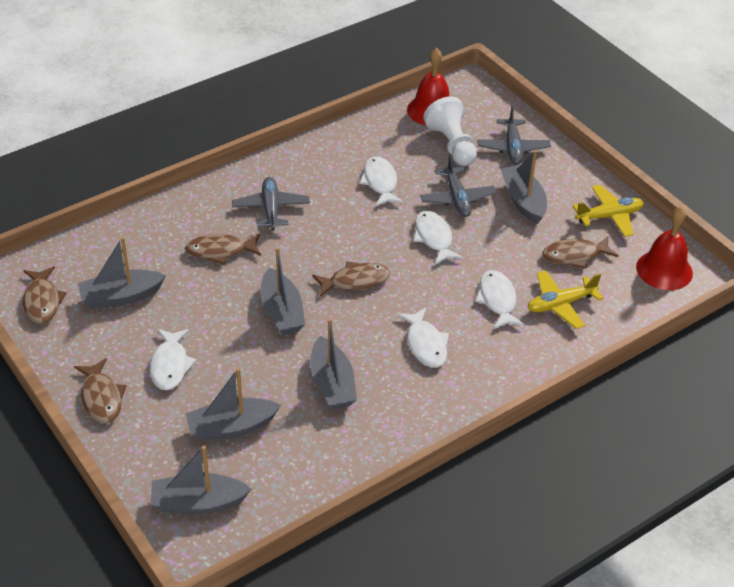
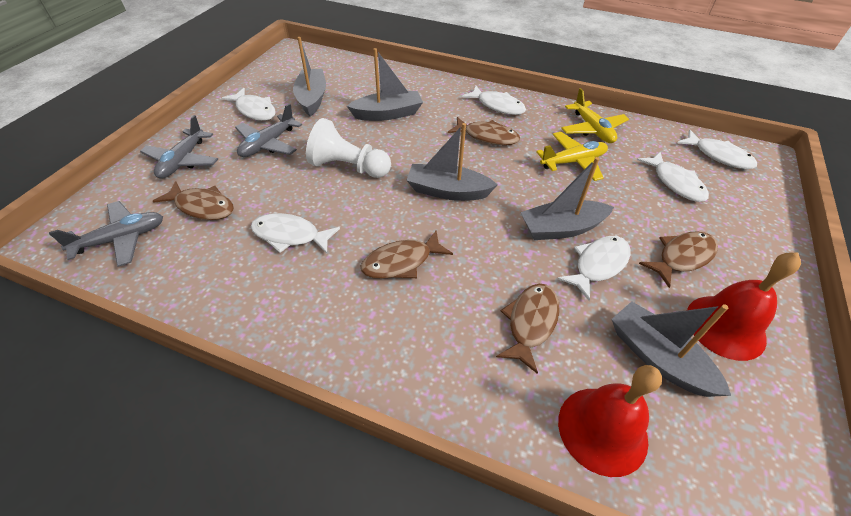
grey boat: [78,237,166,308] [151,446,251,514] [185,368,281,441] [260,247,305,335] [310,318,357,410] [501,150,547,224] = 6 -> [293,37,326,116] [347,48,423,121] [406,123,497,201] [521,157,614,240] [611,302,731,397] = 5
white fish: [150,329,196,390] [359,156,404,206] [397,307,449,368] [413,211,463,265] [475,270,525,329] = 5 -> [222,88,276,121] [251,213,340,254] [462,86,526,115] [557,236,630,301] [637,151,709,202] [677,130,757,169] = 6

